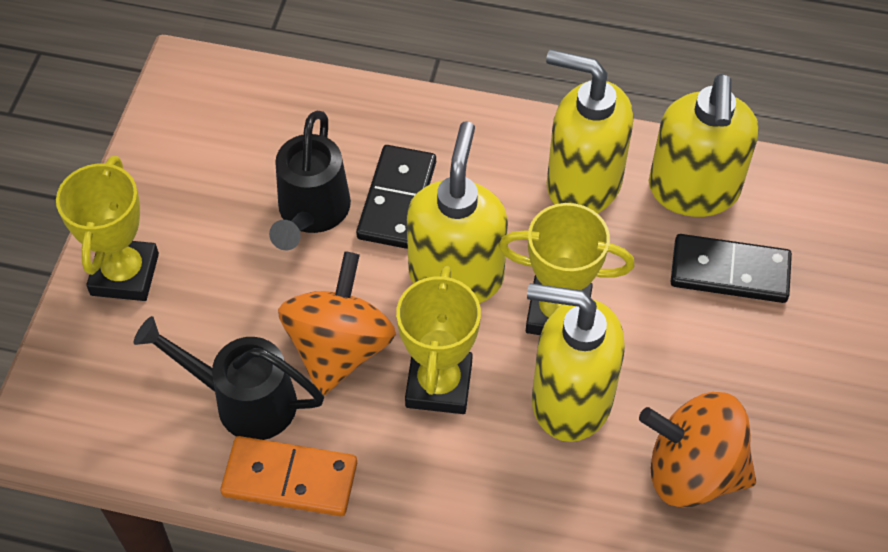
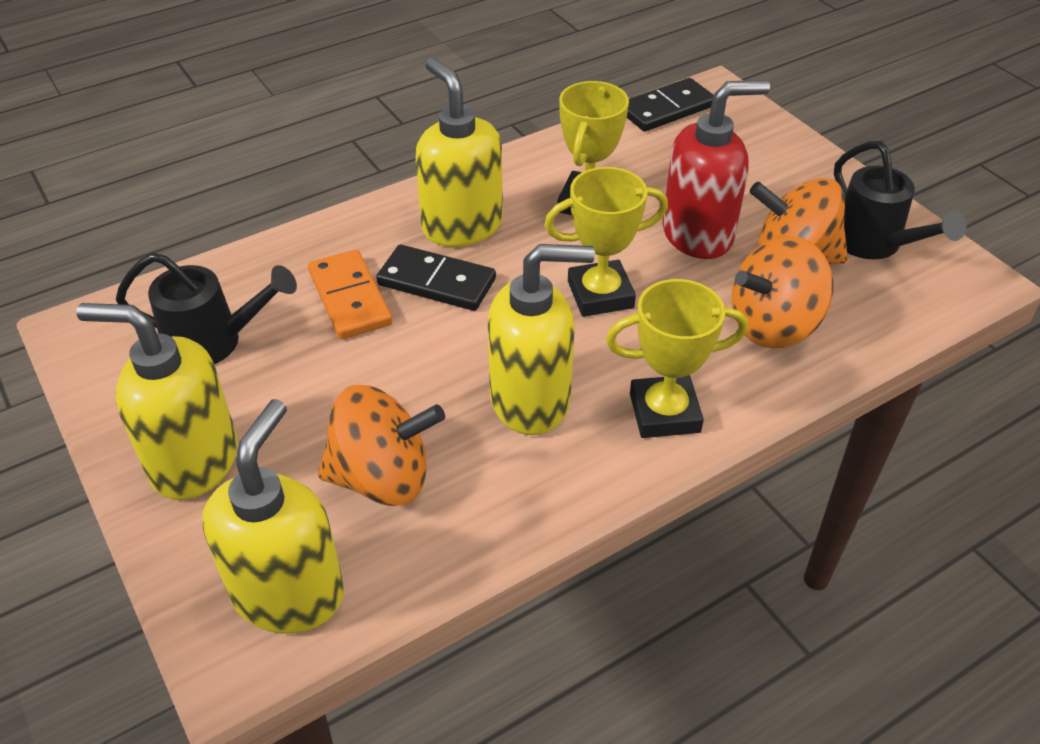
orange spinning top: [278,251,396,395] [639,392,756,508] = 2 -> [318,385,445,506] [731,236,834,348] [750,178,848,264] = 3
red soap dispenser: none = 0 -> [662,80,770,259] = 1

